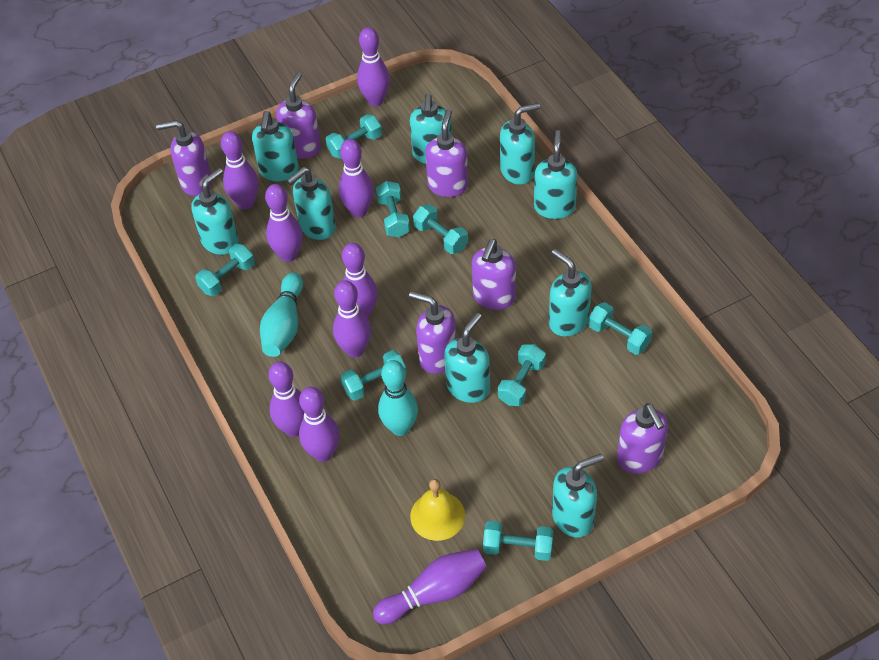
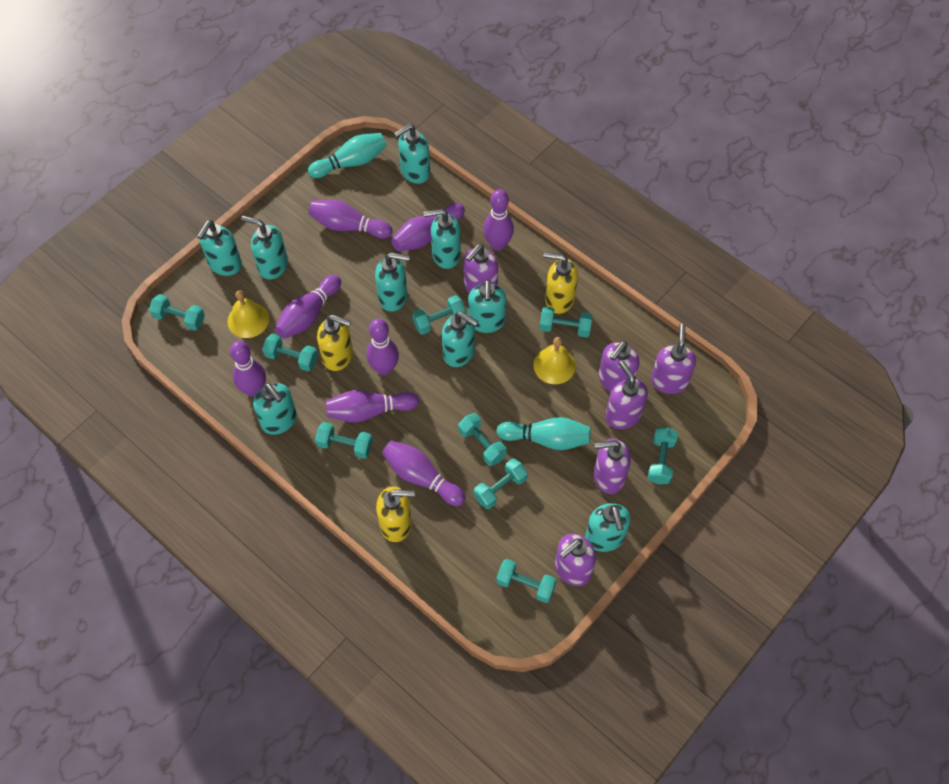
purple bowling pin: [221,131,259,209] [265,184,303,262] [268,362,304,437] [299,387,340,462] [333,280,371,358] [339,139,374,218] [342,243,378,318] [357,27,390,106] [373,549,487,624] = 9 -> [230,341,266,397] [275,275,341,339] [308,200,392,239] [326,390,419,422] [367,319,399,375] [382,440,466,506] [391,203,465,251] [483,189,514,251] = 8
turquoise dumbbell: [195,244,255,296] [326,114,382,159] [340,350,407,401] [376,181,410,237] [413,204,468,254] [483,520,554,561] [498,344,546,406] [589,302,652,355] = 8 -> [149,294,205,331] [262,333,318,371] [315,422,373,459] [412,295,466,335] [458,413,507,466] [474,458,528,509] [496,559,557,603] [539,306,593,338] [648,427,678,484] = 9
yellow bell: [410,479,465,541] = 1 -> [227,290,269,338] [533,337,576,384] = 2
yellow soap dispenser: none = 0 -> [317,315,353,371] [376,487,415,542] [543,252,578,314] = 3

